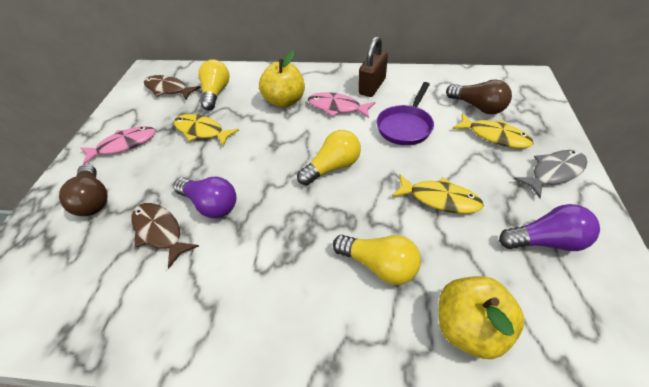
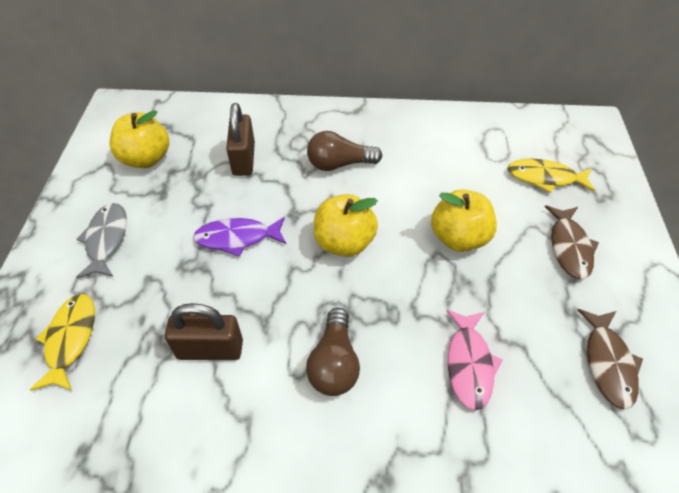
brown padlock: [358,36,388,97] = 1 -> [165,303,243,360] [226,103,255,176] = 2
pink fish: [80,126,156,165] [308,92,375,118] = 2 -> [446,310,503,411] = 1
purple fish: none = 0 -> [193,217,286,257] = 1
purple light bulb: [174,177,236,218] [499,204,600,251] = 2 -> none = 0
purple pan: [377,82,434,145] = 1 -> none = 0
yellow apple: [259,50,305,108] [439,276,524,359] = 2 -> [110,110,169,168] [314,194,378,257] [431,189,497,252] = 3
yellow fish: [174,114,239,147] [392,174,484,214] [452,113,533,148] = 3 -> [30,294,95,391] [507,159,595,193] = 2
yellow light bulb: [198,59,230,110] [297,130,361,186] [333,235,421,285] = 3 -> none = 0

